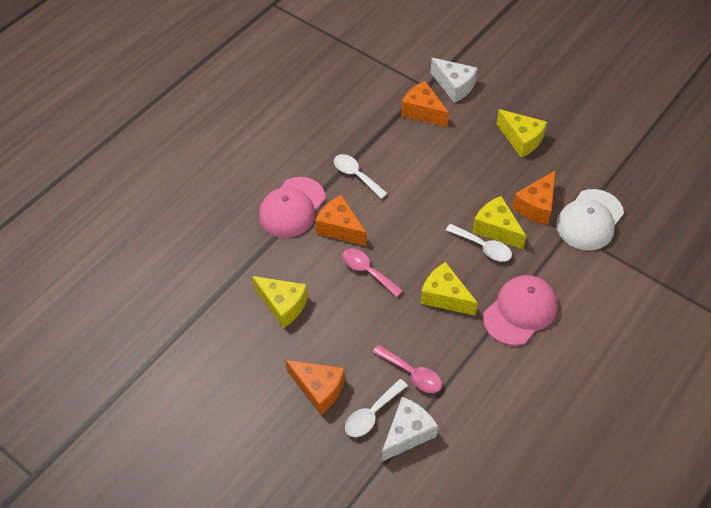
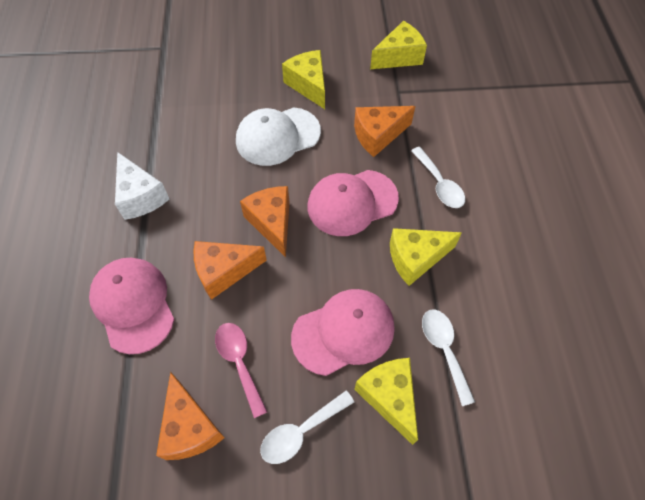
pink cap: [259,177,325,238] [483,275,558,346] = 2 -> [89,258,175,354] [291,289,395,376] [308,170,399,236] = 3
pink spoon: [342,248,403,297] [373,345,442,393] = 2 -> [215,323,267,418] = 1
white cheese: [382,397,438,461] [430,58,478,103] = 2 -> [115,152,169,220] = 1

